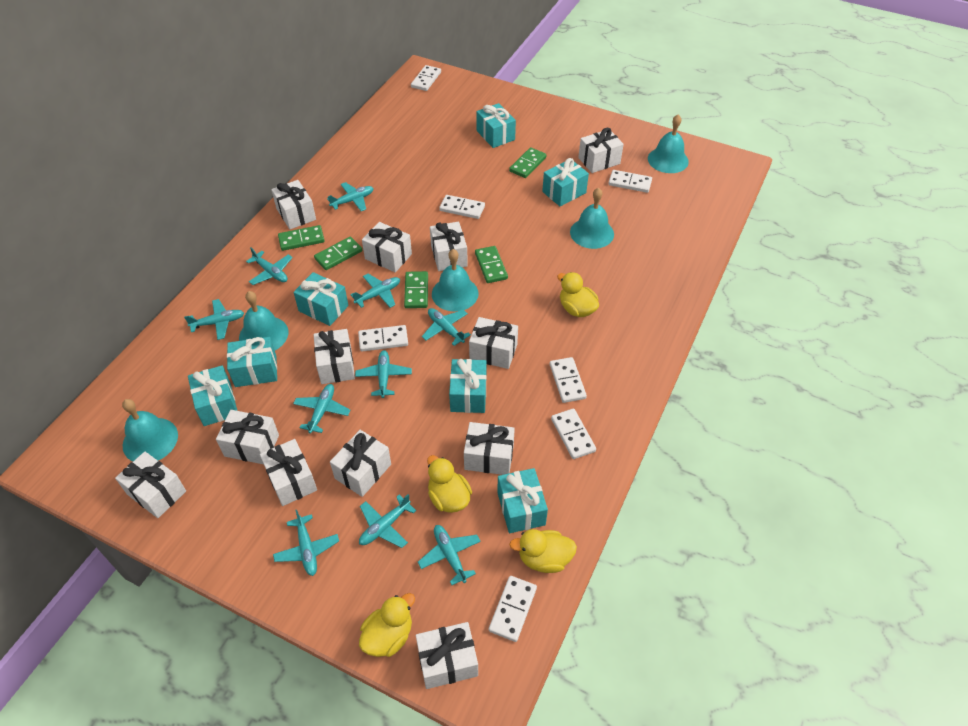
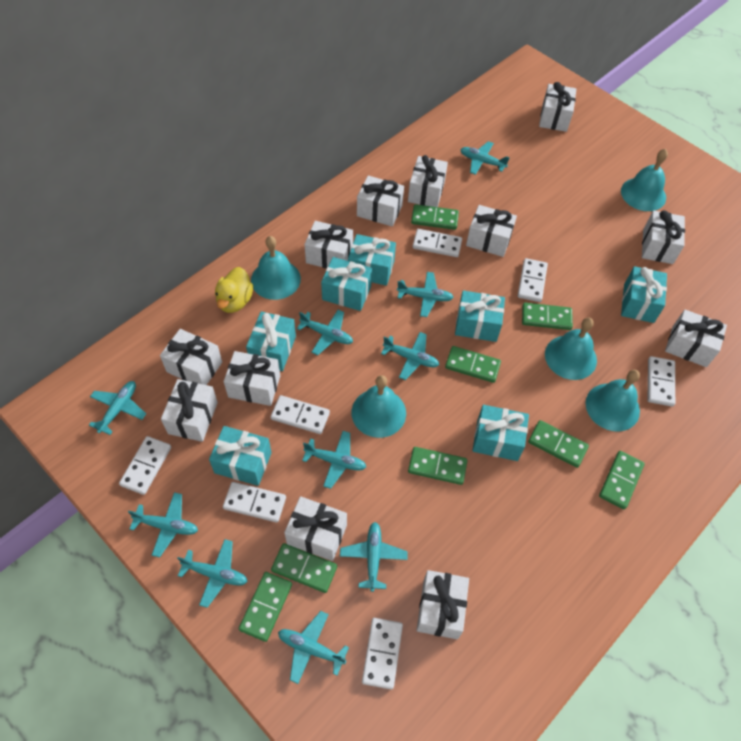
green domino: [278,225,325,251] [314,237,362,270] [404,271,428,308] [475,246,508,283] [509,147,546,178] = 5 -> [239,572,292,642] [271,543,337,593] [408,447,468,485] [411,204,459,230] [445,346,501,383] [522,303,573,330] [528,420,589,468] [599,451,645,509] = 8
yellow duck: [359,593,415,657] [427,455,472,513] [509,529,577,573] [557,272,599,317] = 4 -> [215,267,253,313] = 1

